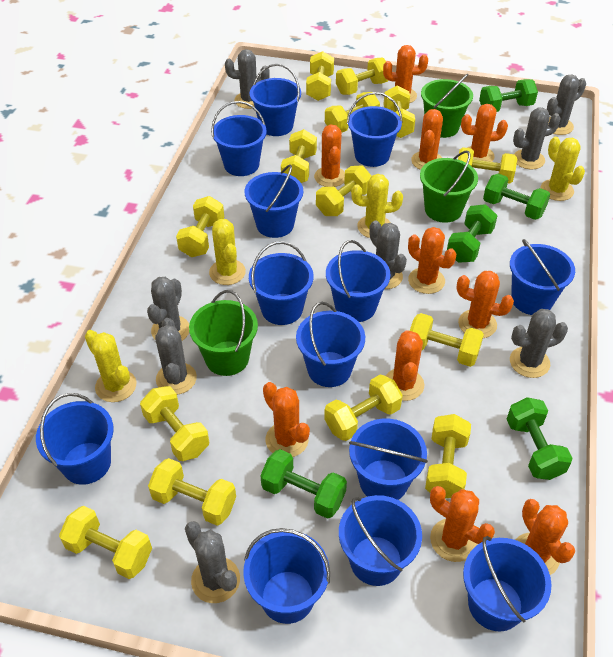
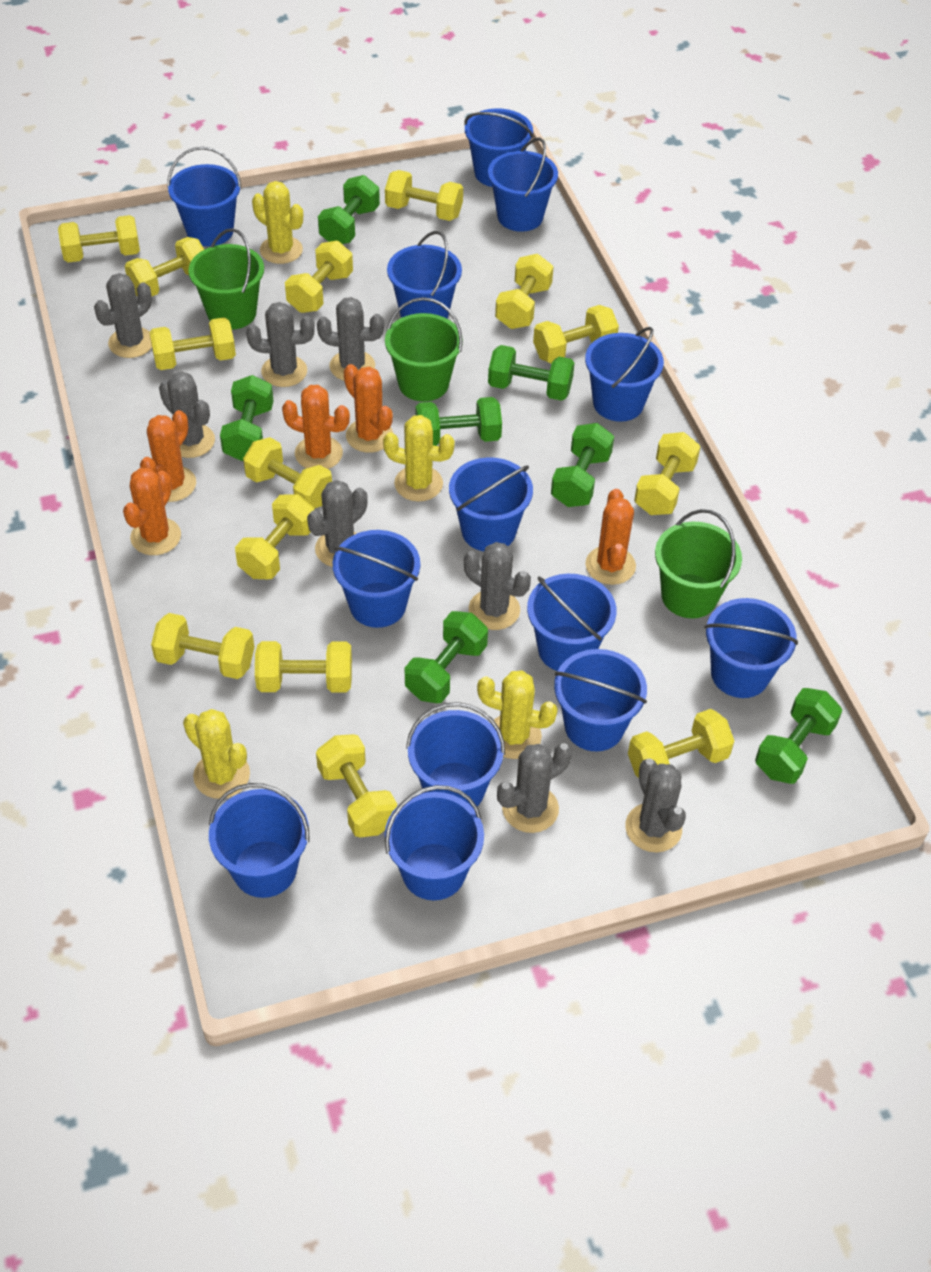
green dumbbell: [260,449,347,519] [447,204,498,263] [479,79,538,112] [483,173,550,220] [507,397,572,480] = 5 -> [220,375,273,461] [318,175,380,244] [405,611,488,703] [415,397,502,446] [488,345,575,401] [551,423,614,507] [755,688,842,784] = 7
orange cactus: [263,382,310,457] [314,124,345,187] [383,45,428,103] [386,331,424,401] [408,227,456,294] [411,109,443,170] [430,486,495,562] [456,271,514,338] [461,104,508,162] [516,499,575,575] = 10 -> [123,468,181,555] [140,410,196,502] [282,385,350,469] [344,364,393,453] [585,489,636,585] = 5

